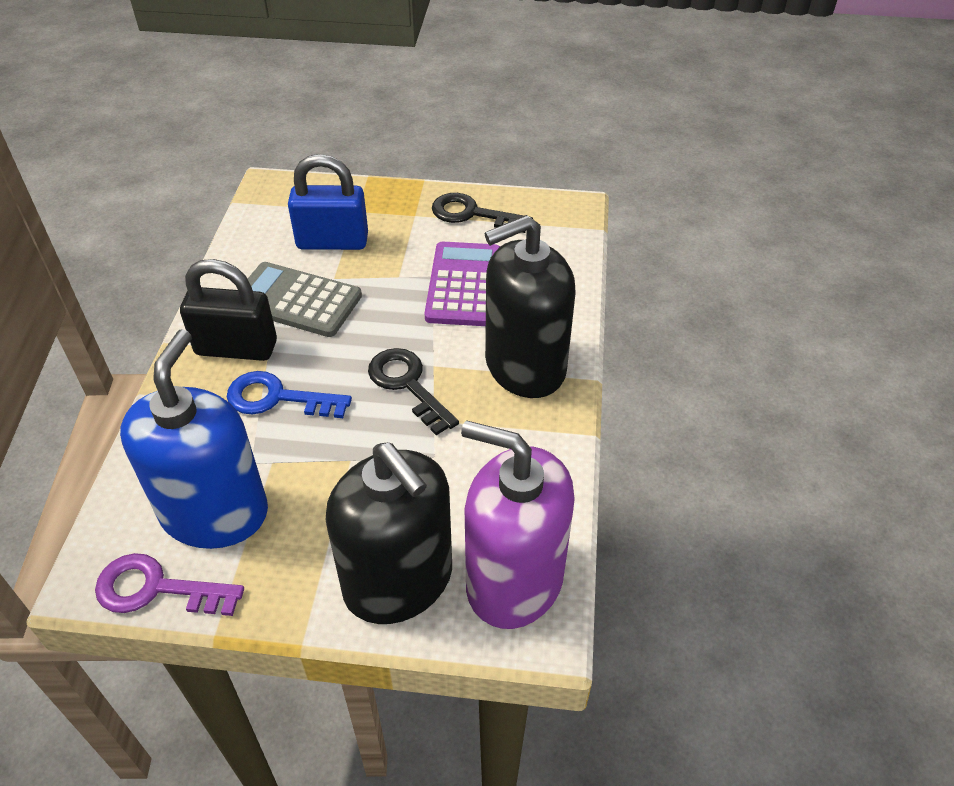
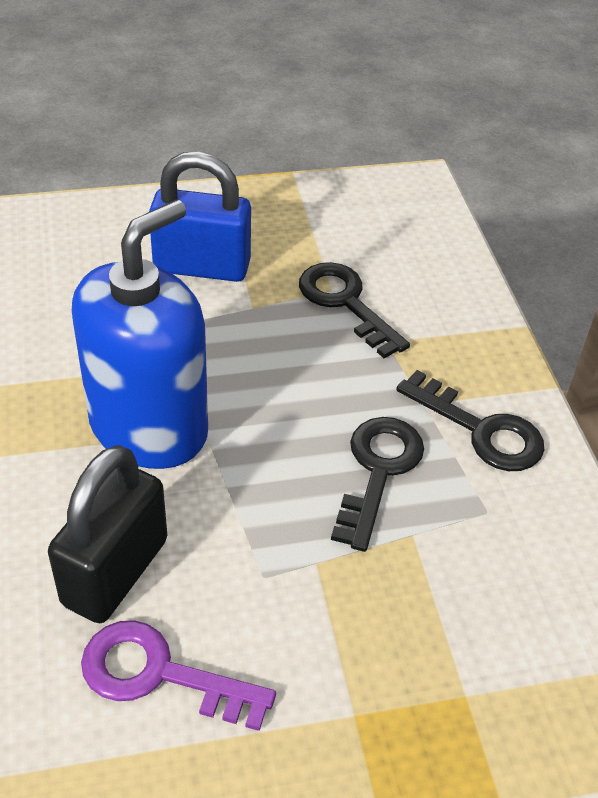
black key: [368,348,459,435] [432,193,533,233] = 2 -> [299,262,410,358] [331,417,424,552] [396,370,544,471] = 3
black soap dispenser: [325,442,452,624] [484,215,576,398] = 2 -> none = 0
blue key: [227,371,352,418] = 1 -> none = 0
grey calculator: [248,262,362,337] = 1 -> none = 0
purple calculator: [425,242,500,326] = 1 -> none = 0
purple soap dispenser: [461,420,575,629] = 1 -> none = 0

